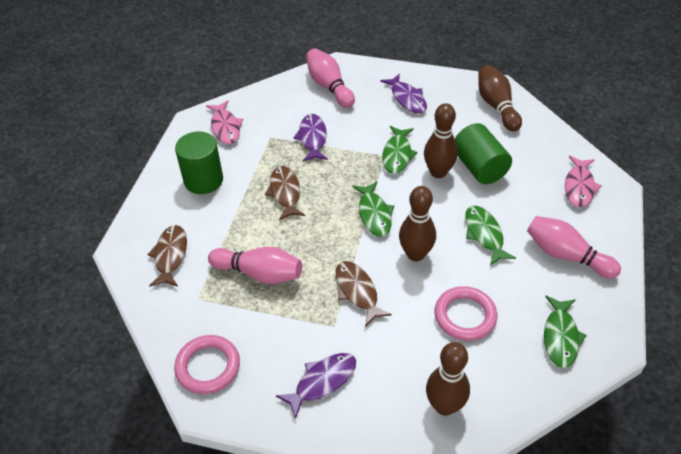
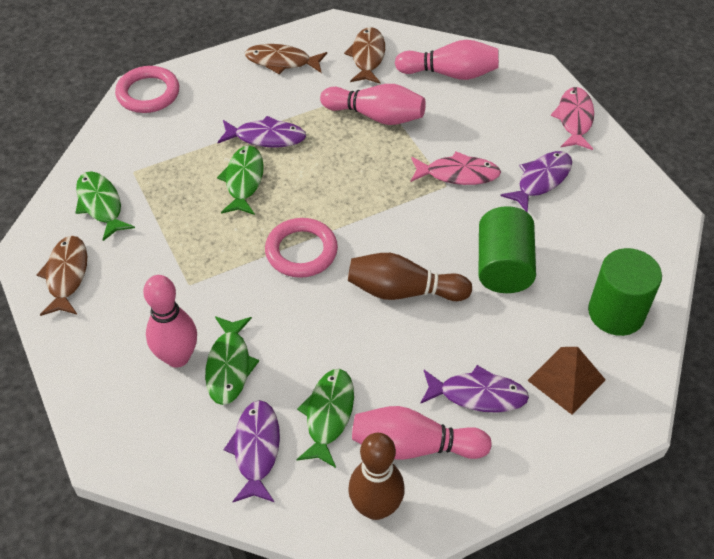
brown bowling pin: [399,186,436,261] [424,103,458,178] [426,342,470,416] [478,65,522,131] = 4 -> [348,253,472,301] [348,433,405,520] = 2
brown pyramid: none = 0 -> [527,347,606,415] = 1
pink bowling pin: [208,247,302,284] [306,48,355,108] [527,216,621,279] = 3 -> [143,275,197,368] [320,84,426,125] [352,406,492,460] [395,40,499,80] = 4
purple fish: [276,353,356,419] [294,114,328,162] [380,73,427,113] = 3 -> [218,116,306,147] [224,400,280,502] [420,365,529,412] [500,151,572,212] = 4

